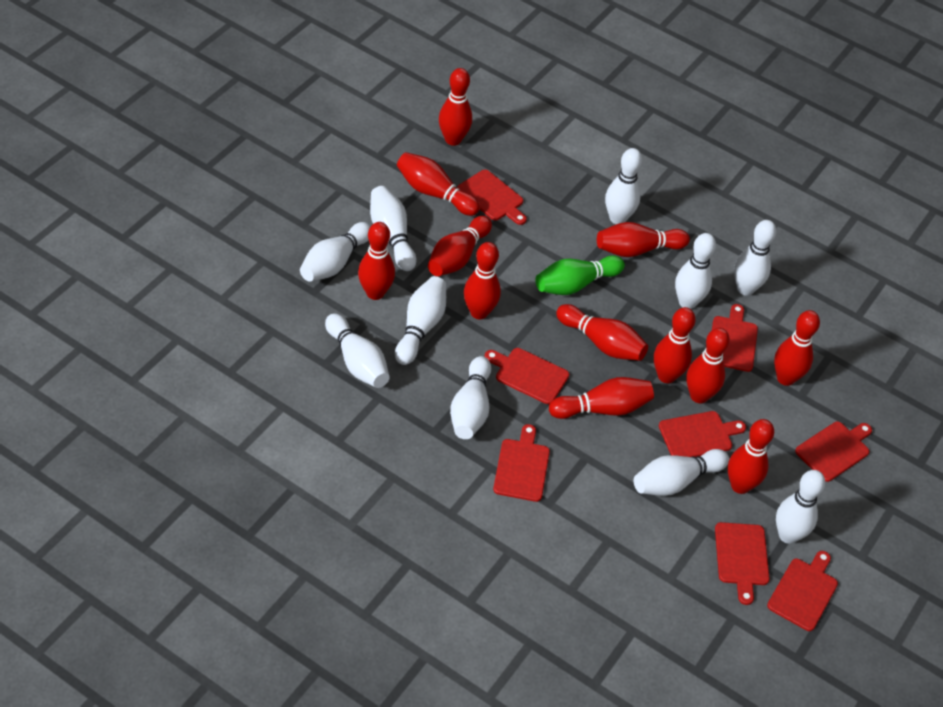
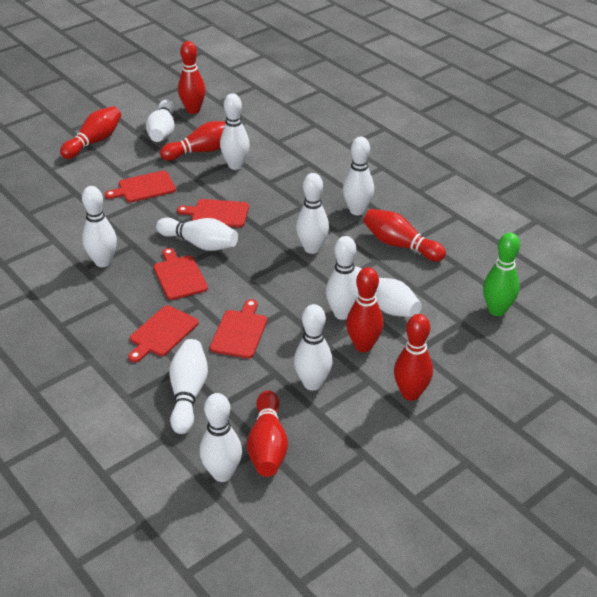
red bowling pin: [358,222,395,300] [397,152,480,216] [428,216,492,276] [439,68,472,146] [464,242,501,319] [549,377,654,419] [556,304,648,361] [597,222,690,257] [654,307,696,383] [686,328,730,403] [728,419,774,494] [774,310,820,386] = 12 -> [60,106,121,159] [160,121,225,161] [178,41,206,114] [247,390,288,477] [346,267,384,352] [363,209,446,261] [394,314,433,401] = 7
red cutting board: [457,170,527,225] [484,348,569,404] [493,424,550,502] [659,411,746,457] [712,304,758,372] [715,522,770,605] [767,551,838,631] [795,422,872,482] = 8 -> [105,171,176,202] [128,305,199,362] [154,248,208,300] [177,199,249,228] [210,299,267,359] = 5
white bowling pin: [300,222,371,281] [325,313,390,388] [370,186,417,271] [395,276,446,365] [450,356,491,439] [605,148,642,224] [634,449,729,496] [675,233,716,309] [734,220,776,296] [776,470,825,544] = 10 -> [82,186,117,267] [146,100,174,142] [156,217,238,251] [169,339,208,434] [200,393,242,482] [220,93,250,170] [294,304,332,391] [296,173,329,254] [326,236,358,320] [343,137,374,215] [354,267,422,317] = 11

